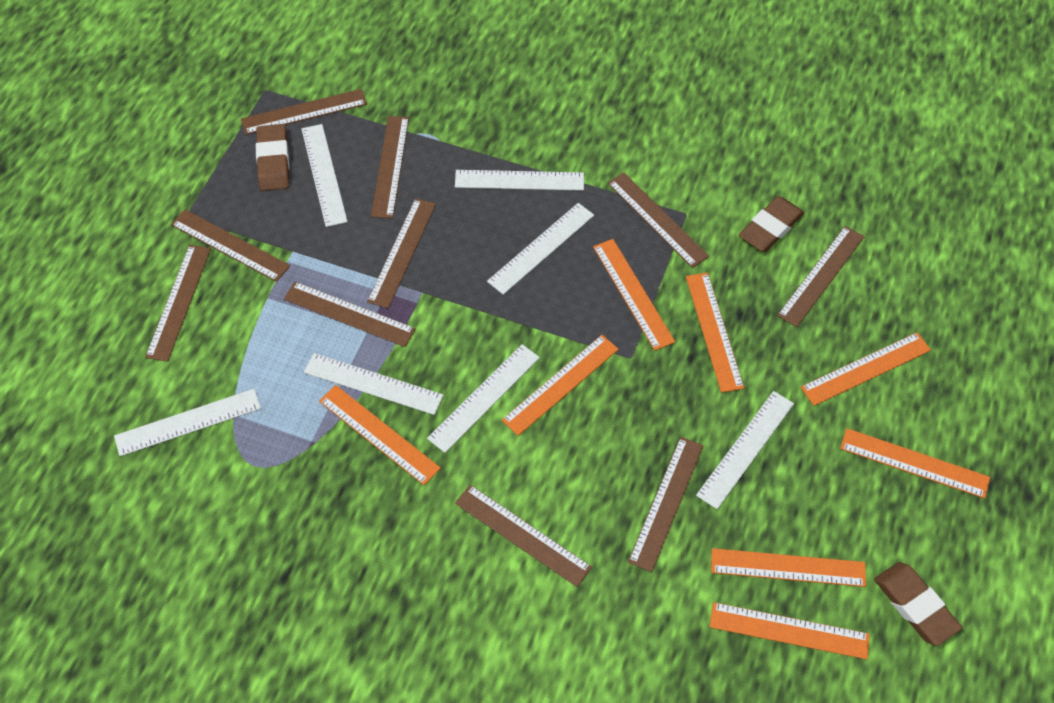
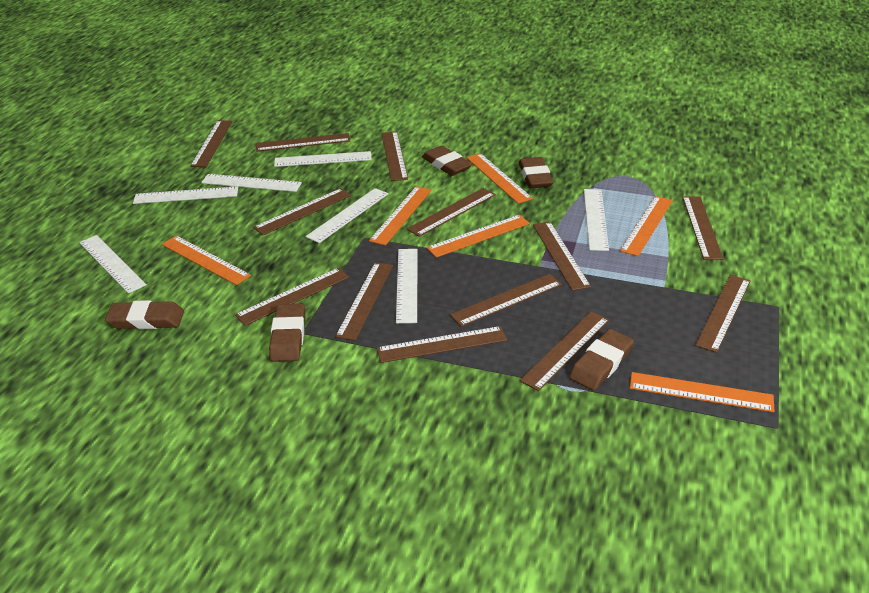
brown eraser: [256,124,290,191] [739,196,804,252] [874,562,962,646] = 3 -> [105,300,184,329] [269,304,305,362] [422,146,472,176] [519,157,553,188] [569,329,634,391] = 5
brown ruler: [145,245,211,362] [171,209,290,282] [241,89,367,135] [284,282,416,347] [367,198,436,308] [371,116,409,218] [455,485,592,587] [607,173,709,268] [628,437,704,572] [777,226,865,327] = 10 -> [190,120,232,167] [235,268,349,326] [253,188,351,235] [256,133,350,152] [335,262,393,341] [377,326,507,363] [381,131,408,181] [407,188,496,237] [450,274,562,327] [520,311,609,391] [533,222,591,291] [682,196,723,260] [695,275,750,353] = 13
orange ruler: [319,385,441,485] [502,335,619,436] [593,239,675,351] [686,272,744,393] [709,602,870,660] [711,548,866,587] [801,332,931,406] [840,428,990,499] = 8 -> [162,236,251,285] [369,186,432,246] [427,214,530,258] [466,153,533,204] [620,196,673,256] [630,372,775,412] = 6

